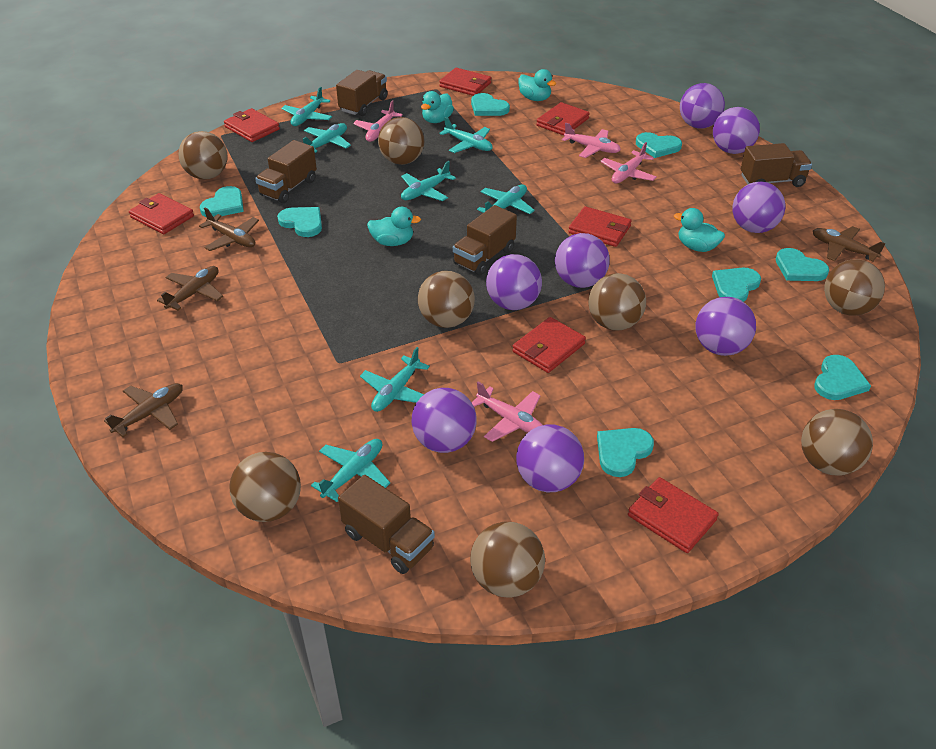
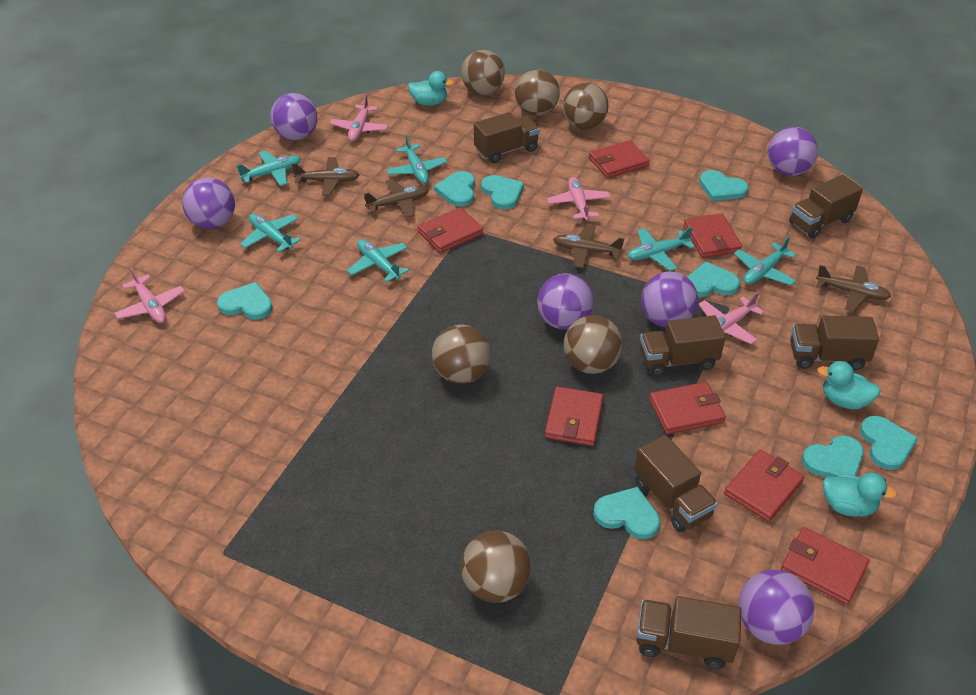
brown ball: [178,131,228,180] [229,452,301,522] [378,117,424,165] [418,271,475,328] [470,522,545,597] [588,273,646,331] [801,409,873,476] [824,259,885,316] = 8 -> [432,324,491,384] [461,50,505,95] [461,530,531,603] [515,69,560,116] [563,83,609,130] [564,315,622,374] = 6
brown truck: [255,140,317,203] [336,70,388,116] [338,475,435,574] [453,205,517,275] [741,143,812,187] = 5 -> [474,112,540,163] [634,435,718,532] [637,596,741,669] [640,315,725,376] [789,175,863,239] [790,316,879,370] = 6
purple ball: [412,388,477,453] [486,254,542,310] [516,425,584,492] [555,233,610,288] [680,83,725,129] [695,297,756,356] [713,107,760,154] [732,182,785,233] = 8 -> [182,177,235,229] [270,93,318,140] [537,273,594,330] [641,272,698,327] [739,570,814,645] [768,127,818,176] = 6
turquoise duck: [367,207,421,246] [421,91,454,123] [518,69,556,101] [674,208,725,252] = 4 -> [408,71,454,106] [817,361,881,409] [823,473,897,517] = 3
turquoise plane: [281,87,332,126] [303,123,351,153] [311,439,390,502] [360,347,430,412] [401,161,456,201] [439,117,493,153] [477,184,535,214] = 7 -> [237,151,301,186] [240,213,301,252] [347,239,409,282] [386,134,447,184] [628,227,695,271] [734,236,796,285] = 6

